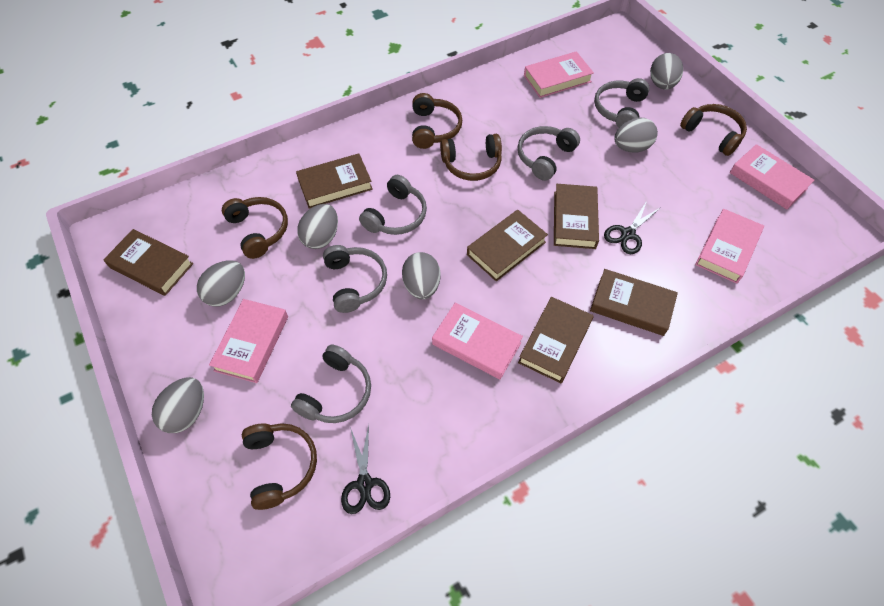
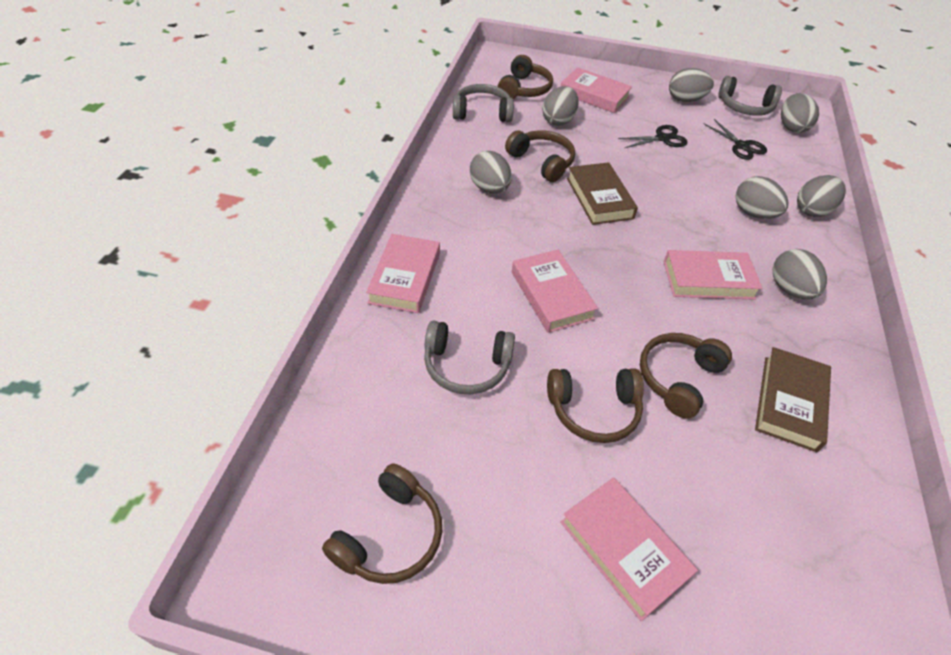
brown book: [103,229,193,296] [296,154,373,209] [467,210,548,281] [518,297,594,383] [554,184,599,249] [590,269,678,336] = 6 -> [567,162,638,225] [755,347,831,452] = 2
grey egg: [152,377,204,433] [197,260,245,307] [297,204,338,249] [402,252,441,299] [614,118,658,152] [650,53,683,90] = 6 -> [470,151,512,194] [542,86,579,126] [669,68,714,102] [736,176,788,219] [773,249,827,299] [781,93,819,133] [797,175,846,217] = 7
grey headphones: [291,344,371,423] [323,245,387,313] [359,175,427,235] [518,126,580,181] [594,78,650,128] = 5 -> [424,320,515,394] [453,84,514,122] [718,76,782,116] = 3

